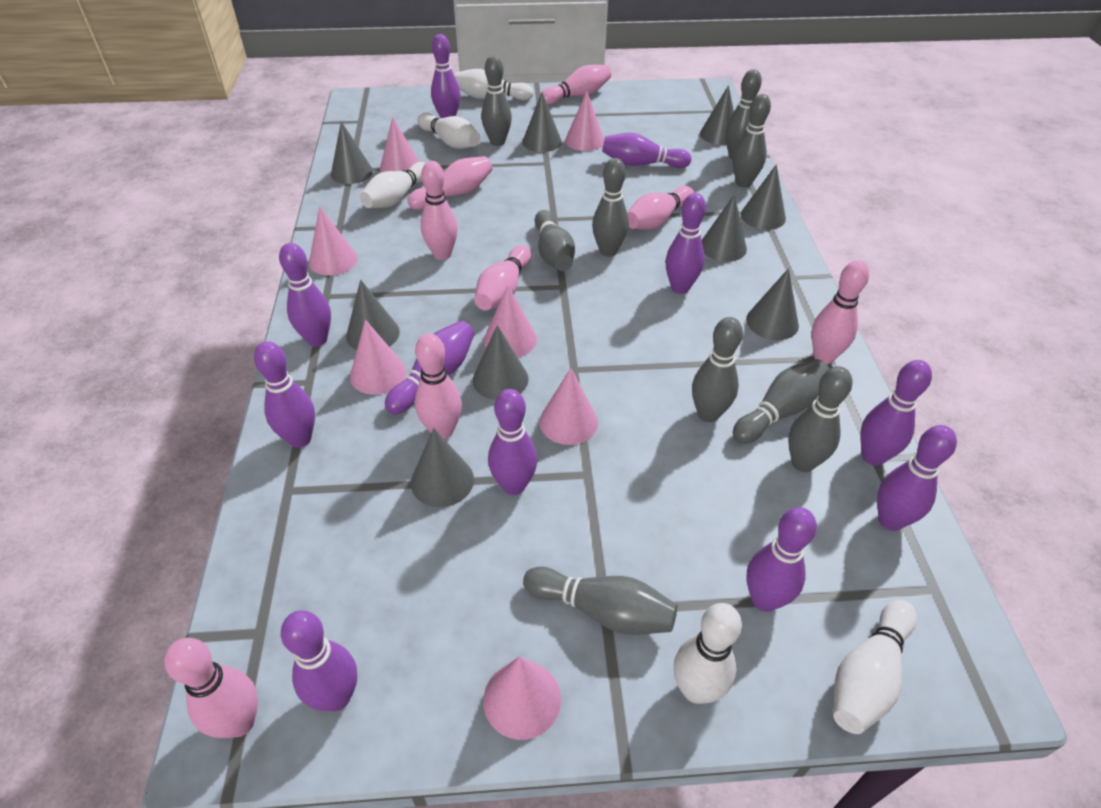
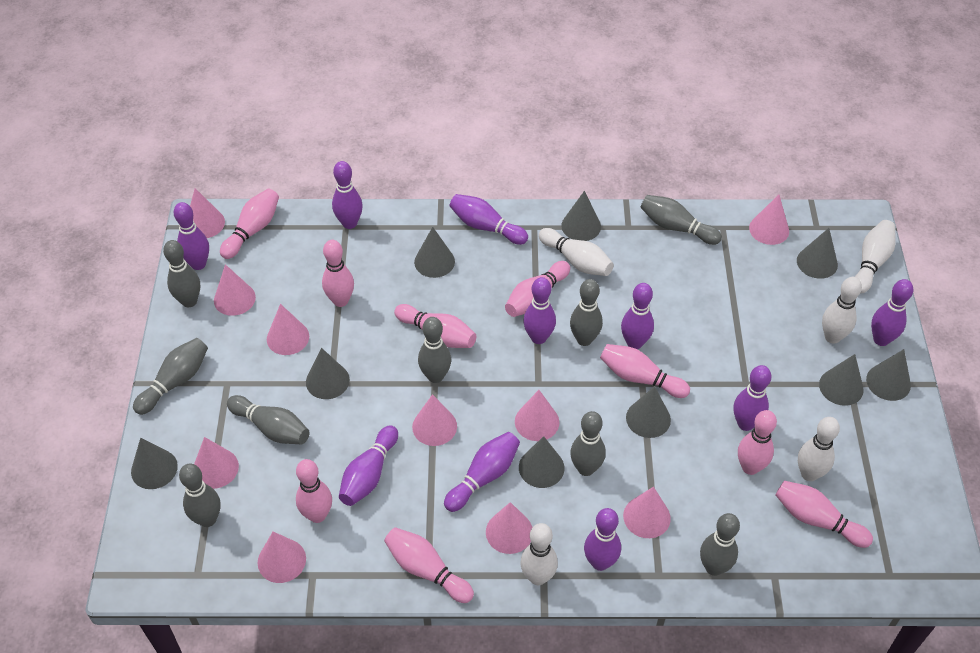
pink bowling pin: [164,638,258,738] [407,156,492,210] [415,333,462,439] [421,161,458,260] [474,245,531,310] [539,65,611,105] [627,186,694,229] [811,260,869,364] = 8 -> [220,189,279,259] [296,459,332,523] [322,240,354,307] [384,527,474,603] [394,304,476,348] [505,261,570,317] [600,344,690,398] [738,410,777,475] [775,481,873,548] = 9
pink cone: [309,207,358,275] [350,319,406,395] [380,117,419,173] [483,656,561,740] [484,285,537,357] [539,368,598,445] [565,91,604,151] = 7 -> [190,188,225,238] [194,437,239,489] [214,264,256,316] [258,532,306,583] [267,304,309,355] [412,394,457,446] [486,502,533,554] [515,390,559,441] [623,487,671,538] [749,194,789,245] = 10
purple bowling pin: [254,341,315,448] [279,243,331,347] [281,610,357,711] [385,321,475,414] [431,34,460,118] [488,389,537,495] [602,133,691,168] [665,193,706,294] [746,507,817,612] [860,360,932,466] [877,425,957,531] = 11 -> [174,202,209,270] [332,161,363,229] [339,425,398,506] [444,432,520,512] [450,194,528,245] [523,277,556,344] [584,508,621,571] [621,283,654,349] [734,365,771,431] [871,279,913,346] = 10

